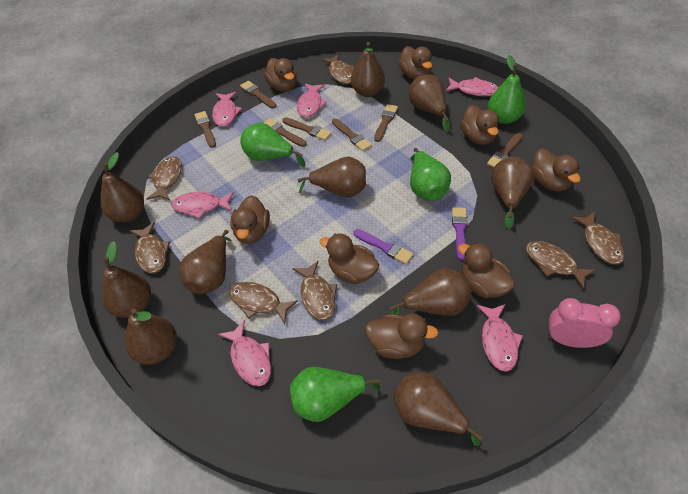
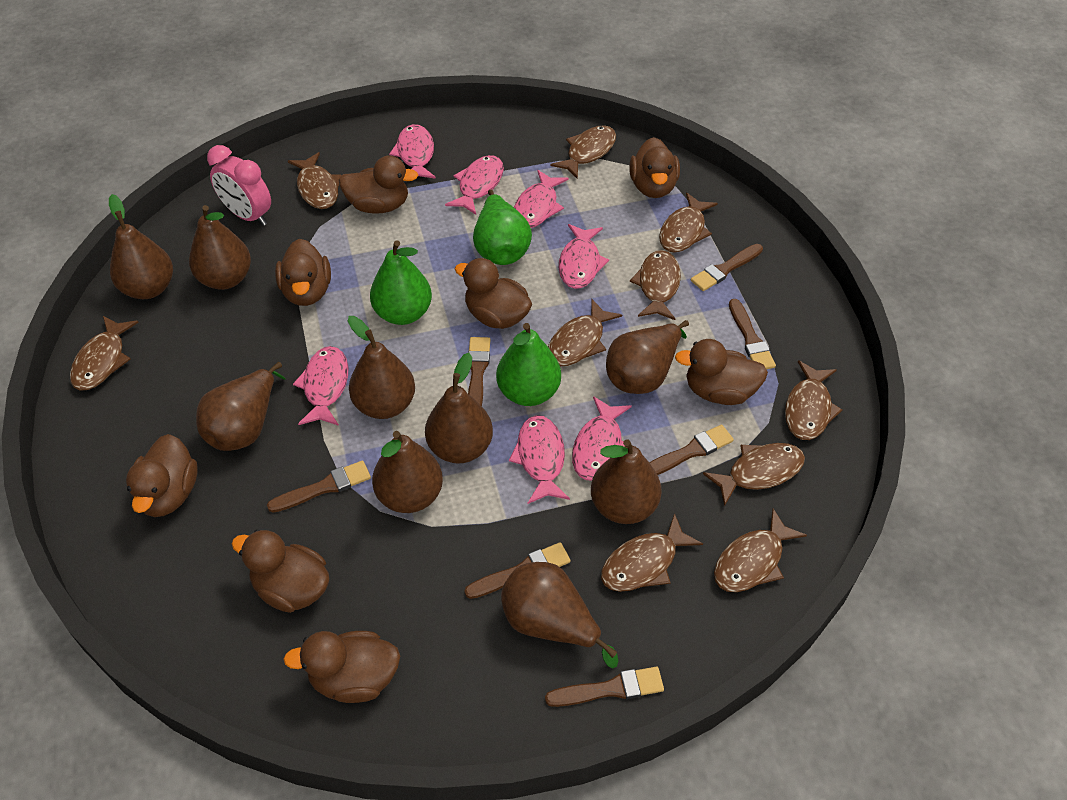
brown fish: [130,222,170,274] [146,156,182,200] [229,282,298,324] [293,261,337,320] [321,54,355,84] [526,241,596,289] [571,212,624,265] = 7 -> [70,316,139,391] [288,152,342,209] [548,299,622,366] [551,125,616,179] [601,513,703,592] [630,250,681,320] [659,193,718,252] [703,443,805,506] [714,509,807,592] [785,360,842,440] = 10
brown pear: [100,152,144,222] [102,241,151,318] [125,308,177,365] [180,230,231,294] [298,157,366,197] [351,42,385,97] [390,268,471,316] [394,372,483,446] [409,74,450,133] [491,156,534,229] = 10 -> [109,194,173,299] [189,205,251,290] [196,362,286,451] [348,316,415,419] [372,431,443,513] [425,353,493,464] [501,562,618,668] [591,439,662,524] [606,320,689,394] = 9
green pear: [240,123,305,167] [290,367,380,422] [410,148,451,200] [488,55,526,124] = 4 -> [370,240,432,325] [473,190,532,265] [496,323,561,406] = 3
pink fish: [171,192,234,219] [212,92,242,127] [218,320,271,386] [297,83,327,118] [445,77,499,96] [477,304,523,372] = 6 -> [293,346,348,426] [389,124,436,179] [445,155,504,215] [509,415,570,504] [514,170,569,228] [559,224,609,289] [572,396,632,480] = 7
purple brush: [353,229,413,264] [452,207,468,260] = 2 -> none = 0

